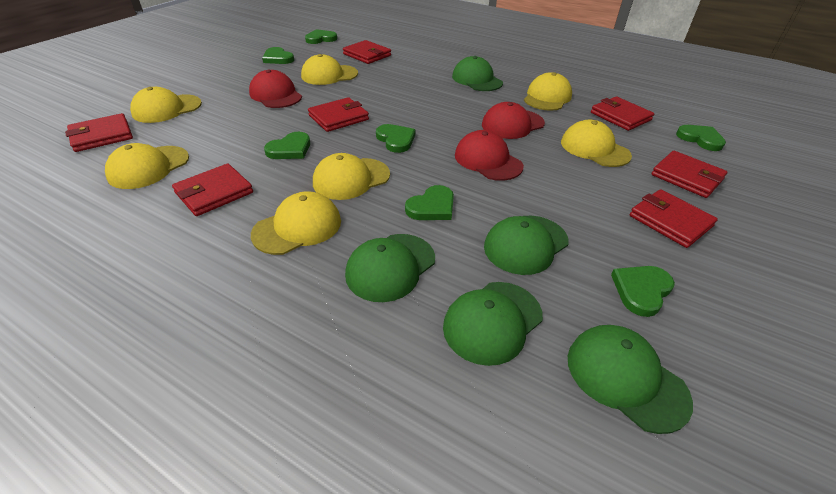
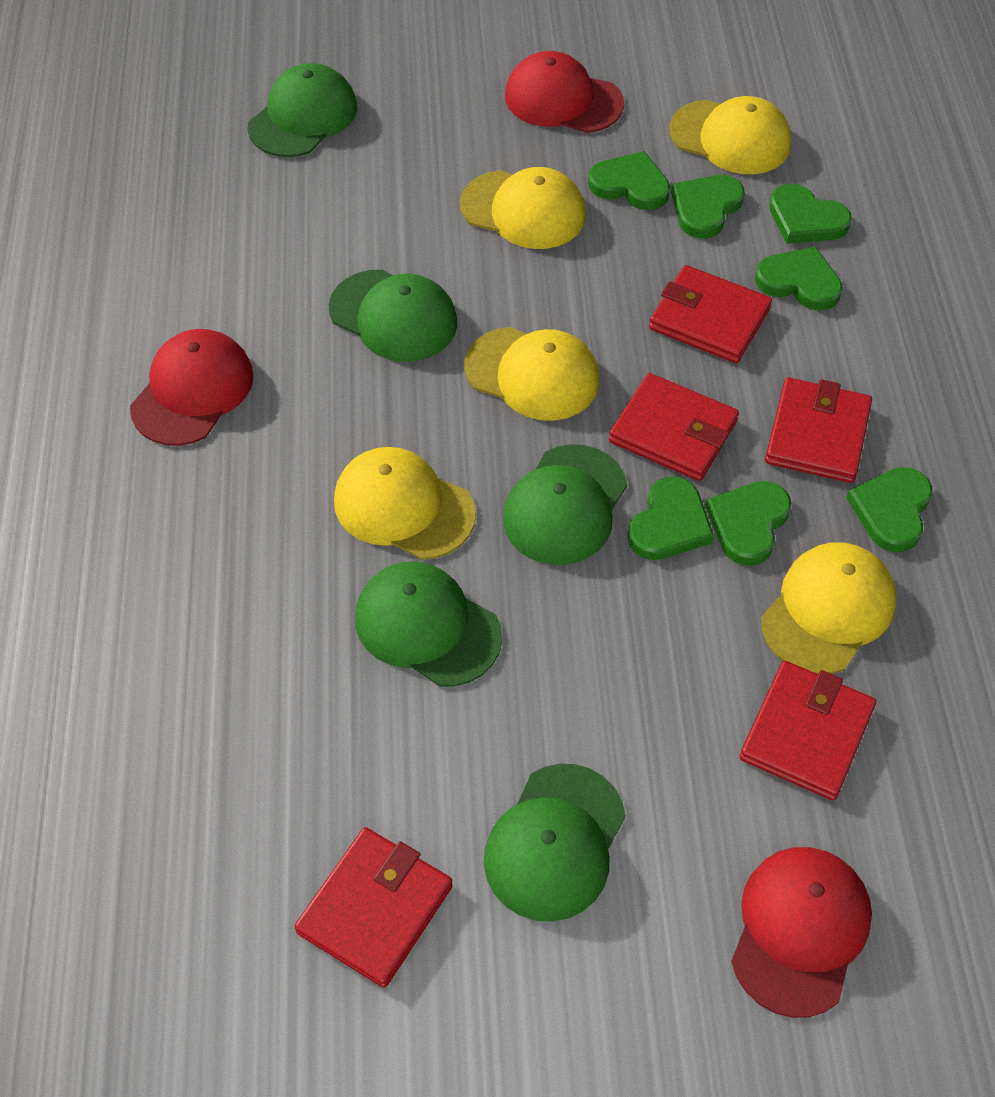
red wallet: [65,113,133,152] [172,164,253,216] [308,97,369,132] [343,40,391,64] [591,96,654,131] [630,189,718,248] [652,151,727,198] = 7 -> [294,827,453,988] [609,373,739,481] [649,265,772,363] [740,661,876,800] [765,377,872,483] = 5
yellow cap: [105,143,189,189] [130,87,202,123] [251,192,341,255] [301,54,358,85] [313,153,390,200] [524,72,572,111] [561,120,632,167] = 7 -> [334,447,476,560] [460,167,586,249] [464,327,599,421] [669,96,791,174] [761,542,897,674] = 5

